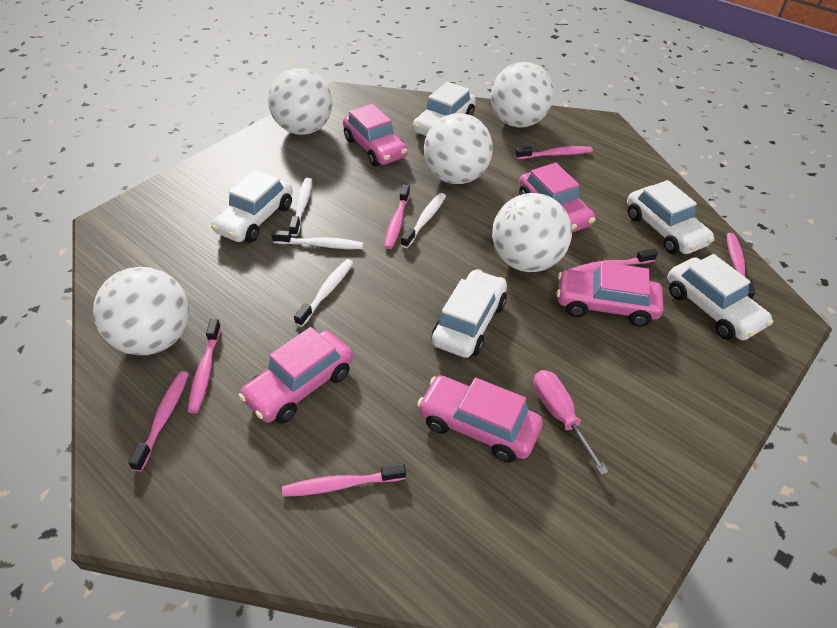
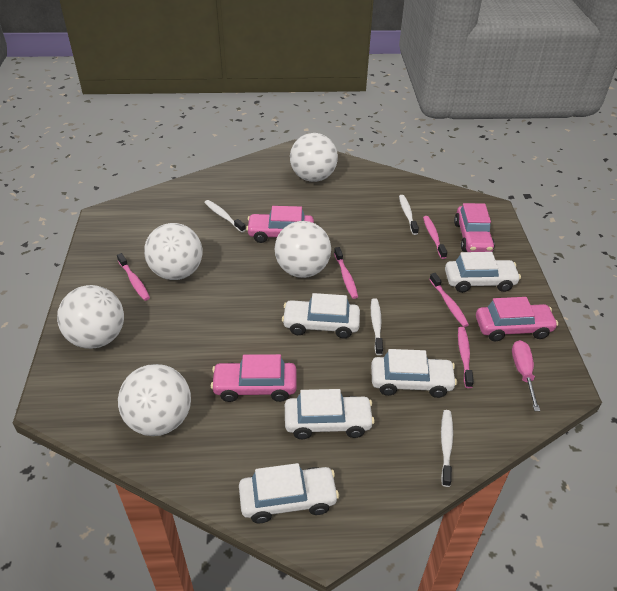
pink car: [238,327,353,423] [343,104,408,167] [417,375,543,463] [519,163,596,233] [556,262,664,327] = 5 -> [211,354,297,402] [246,206,314,243] [454,203,495,252] [476,297,558,341] = 4
pink toothbrush: [128,371,189,472] [188,319,221,413] [282,463,406,497] [384,185,410,249] [515,146,593,159] [568,248,658,273] [726,233,756,299] = 7 -> [117,253,150,301] [334,247,358,299] [423,216,447,259] [429,273,469,327] [458,327,474,388] = 5

